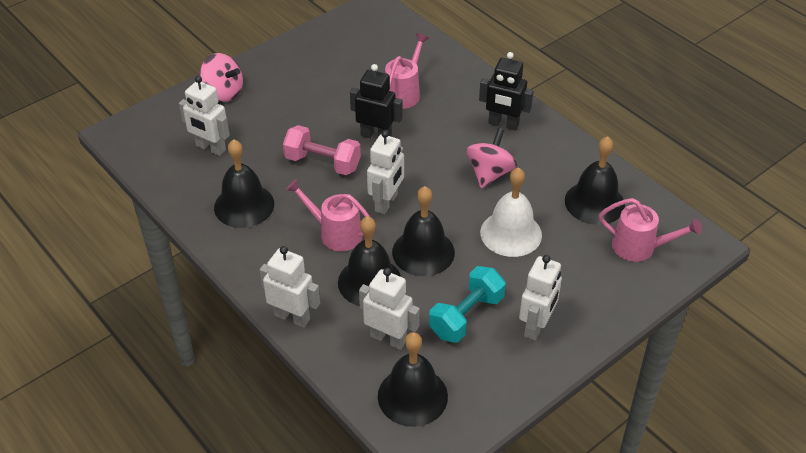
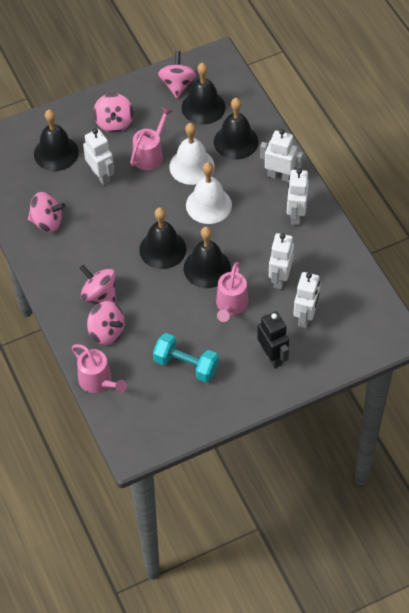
black robot: [350,64,403,138] [479,52,533,130] = 2 -> [257,312,289,368] = 1
pink dumbbell: [283,125,361,175] = 1 -> none = 0
pink spinning top: [200,53,243,102] [466,128,517,188] = 2 -> [28,192,65,232] [79,265,116,304] [87,301,125,345] [93,93,133,133] [158,51,197,98] = 5
white bell: [480,167,542,257] = 1 -> [169,123,215,185] [186,162,232,224] = 2

